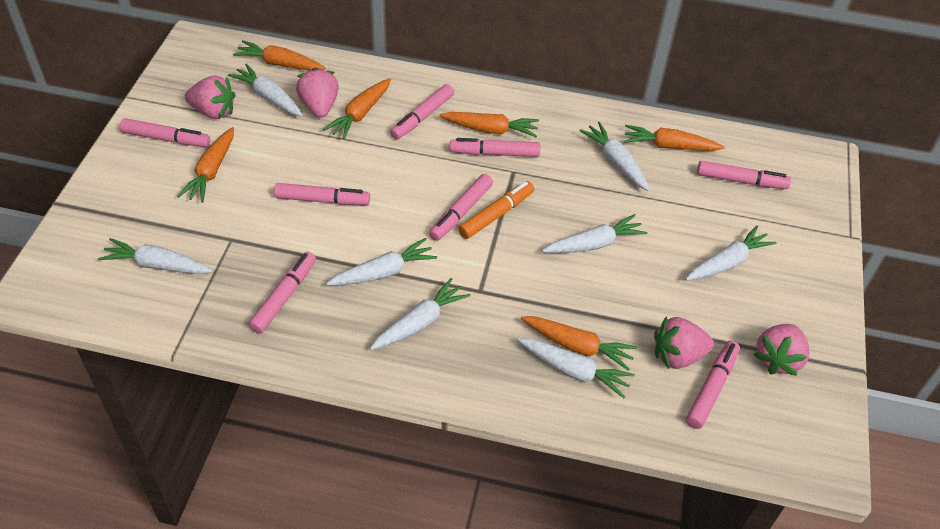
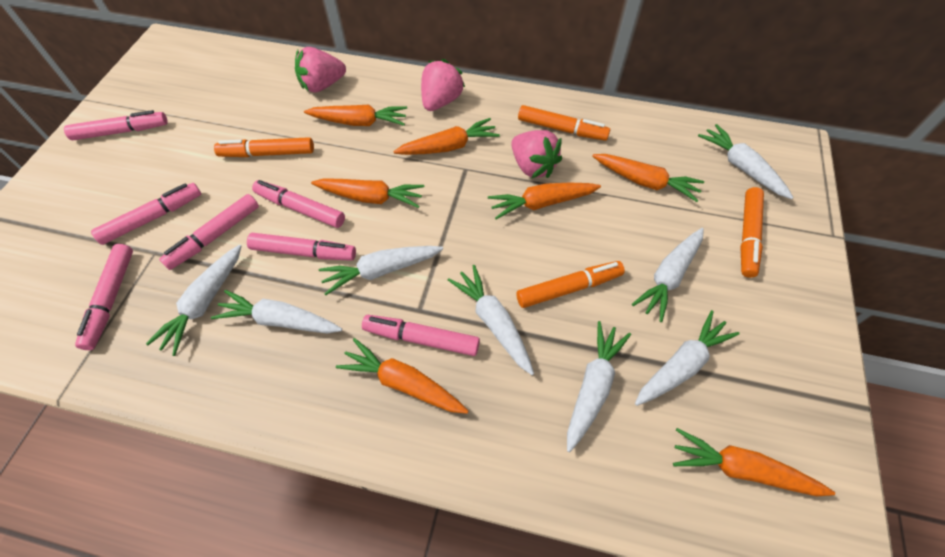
orange carrot: [177,127,234,203] [233,40,326,71] [323,78,391,140] [440,112,539,137] [521,316,637,371] [624,125,725,151] = 6 -> [304,105,407,126] [311,178,424,208] [336,338,468,414] [393,118,500,155] [488,183,601,219] [592,154,704,202] [673,428,835,496] = 7
orange marker: [458,181,534,239] = 1 -> [214,137,314,157] [516,261,625,308] [518,105,610,141] [740,187,764,278] = 4
pink marker: [120,118,210,147] [248,252,316,334] [274,183,370,205] [390,84,454,140] [429,174,493,241] [450,138,540,157] [686,341,740,429] [697,161,791,189] = 8 -> [64,110,168,140] [75,244,133,350] [91,183,201,245] [159,194,259,270] [247,233,356,261] [252,180,345,228] [362,315,480,356] = 7
pink strawberry: [185,75,236,119] [296,67,339,118] [654,316,714,369] [753,324,810,376] = 4 -> [295,47,346,92] [421,59,465,111] [511,130,562,178] = 3

